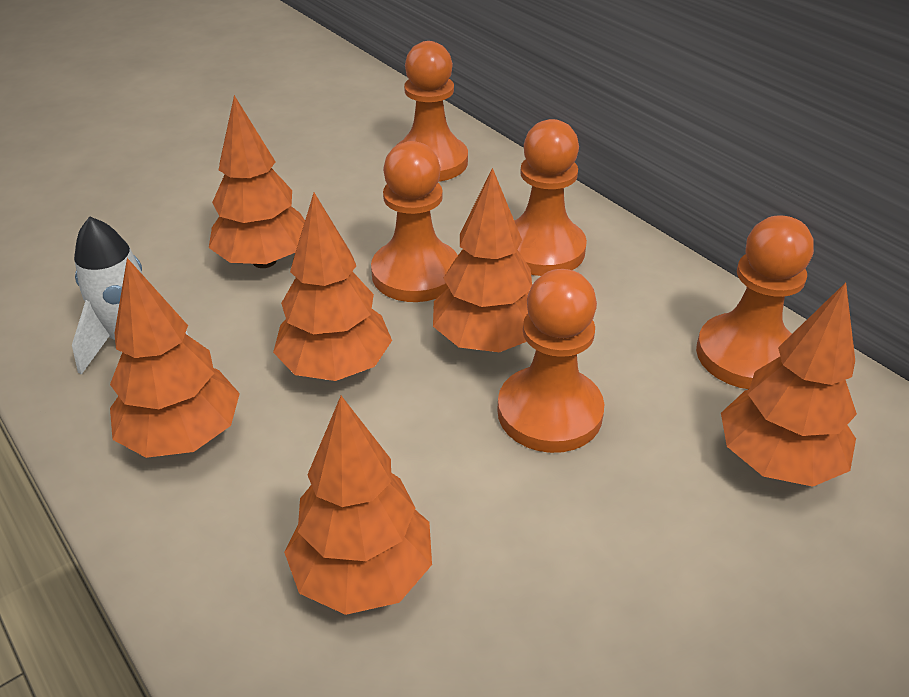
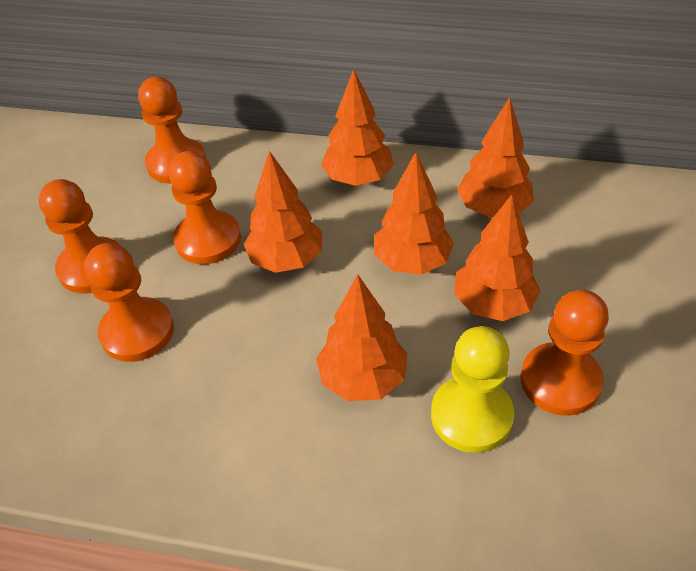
white rocket: [72,216,189,375] = 1 -> none = 0
yellow pawn: none = 0 -> [431,326,514,453] = 1

